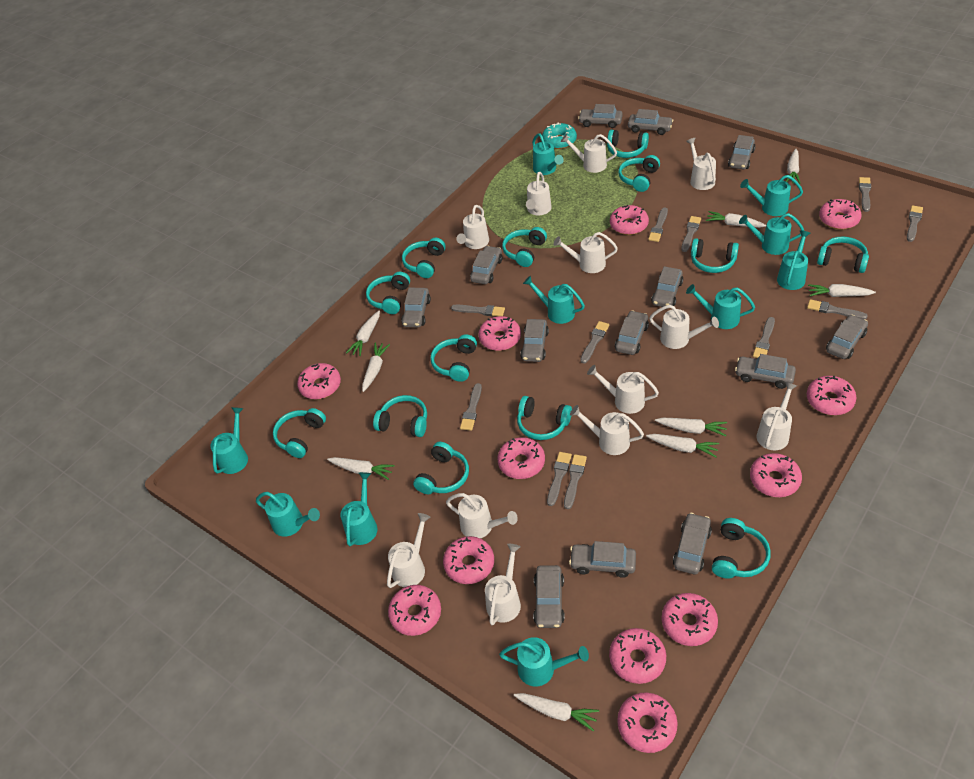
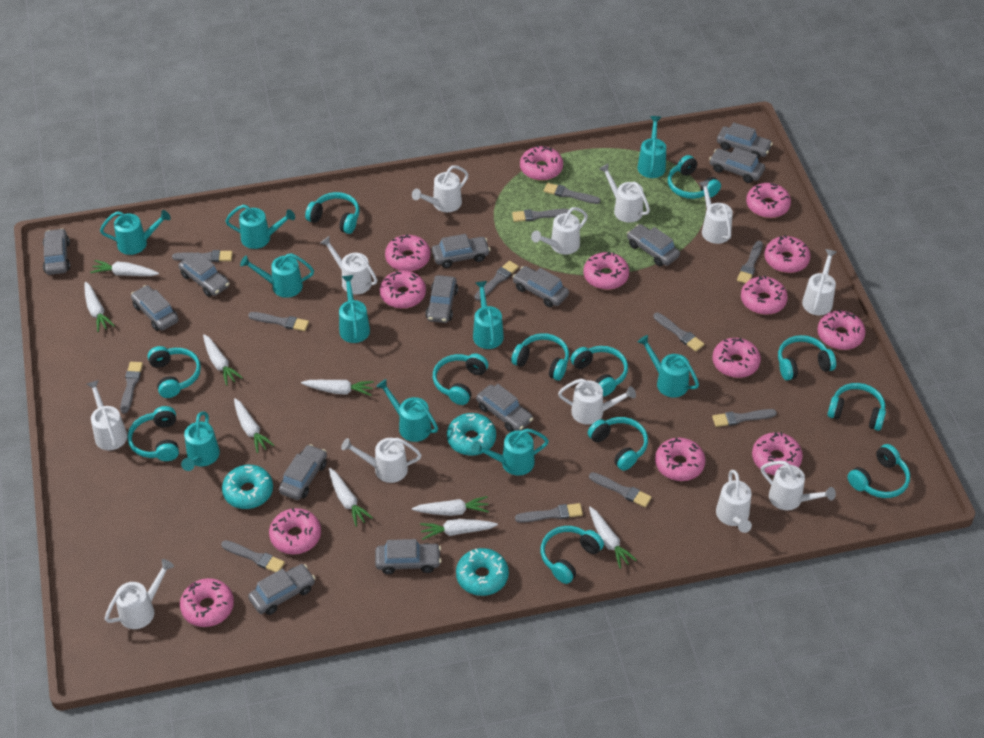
grey brush: [451,305,505,316] [460,383,482,431] [547,452,572,506] [564,454,587,509] [580,321,609,364] [648,207,668,242] [681,216,701,252] [753,317,775,358] [807,299,868,319] [859,177,871,212] [907,205,923,242] = 11 -> [120,362,143,413] [172,250,233,262] [221,540,285,572] [248,312,309,331] [474,261,519,301] [512,209,571,222] [515,503,583,523] [544,183,601,204] [589,472,652,507] [653,313,704,352] [712,409,777,427] [737,241,763,283] = 12
pink donut: [297,363,341,399] [388,585,441,636] [443,536,494,584] [478,316,521,351] [497,437,545,479] [609,628,666,684] [610,205,649,235] [617,692,678,753] [661,593,718,646] [750,453,802,497] [807,376,857,415] [819,199,861,230] = 12 -> [180,578,234,627] [269,508,321,554] [380,271,426,309] [385,234,430,272] [520,146,563,181] [584,252,629,290] [655,438,705,481] [713,338,761,378] [741,275,788,315] [746,183,791,218] [752,432,803,475] [764,235,810,273] [817,310,865,350] = 13
turquoise donut: [542,123,577,149] = 1 -> [222,465,273,509] [447,413,496,456] [456,548,509,596] = 3
turquoise headphones: [273,408,326,458] [366,272,410,314] [373,395,427,437] [402,238,446,278] [413,442,469,494] [430,334,477,382] [502,227,547,267] [517,396,572,440] [607,130,649,158] [618,155,660,192] [691,238,739,273] [712,518,771,579] [817,237,869,273] = 13 -> [127,406,179,461] [148,346,201,398] [305,192,360,234] [433,353,488,405] [511,333,569,381] [541,526,604,584] [570,346,628,397] [588,417,648,471] [668,155,721,199] [778,335,836,380] [827,383,886,431] [847,444,910,498] = 12

